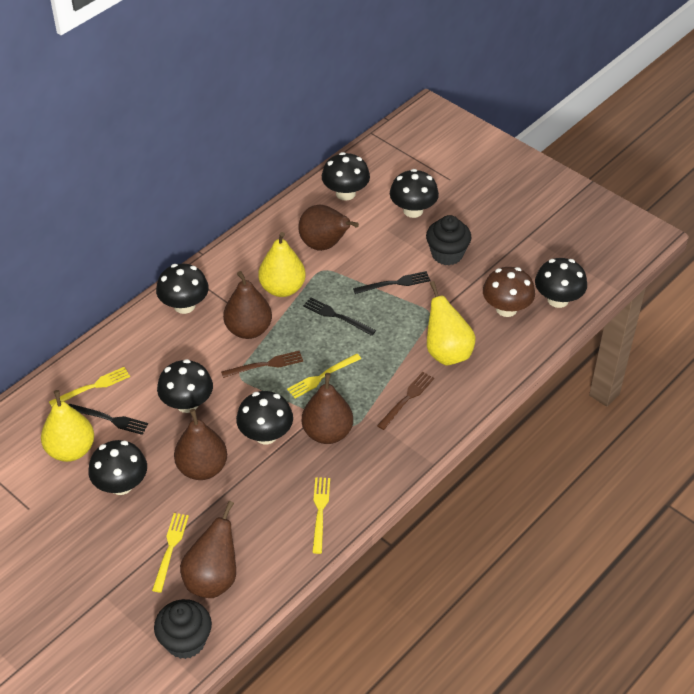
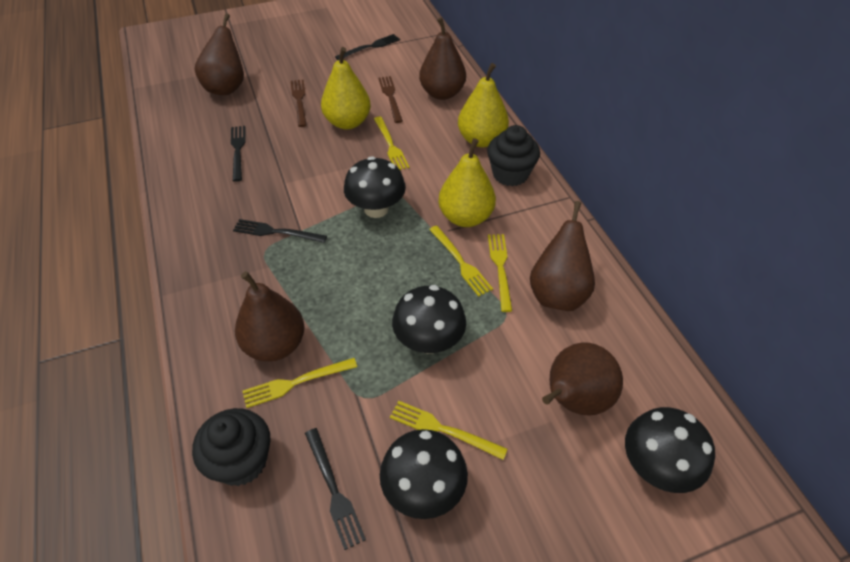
black fork: [69,404,148,435] [303,297,376,336] [353,271,431,294] = 3 -> [231,126,246,182] [233,219,327,243] [305,428,366,550] [335,34,400,60] = 4
black mushroom: [88,440,147,495] [156,264,209,314] [157,359,213,413] [236,391,293,444] [322,152,370,201] [390,169,439,218] [535,258,587,308] = 7 -> [344,156,406,218] [380,429,468,519] [392,285,466,354] [625,407,715,493] = 4
brown mushroom: [483,267,535,317] = 1 -> none = 0
yellow fork: [49,367,130,407] [152,513,189,592] [287,354,361,398] [312,477,330,554] = 4 -> [242,358,357,408] [374,117,410,170] [390,400,508,460] [429,226,493,297] [488,234,512,312] = 5

